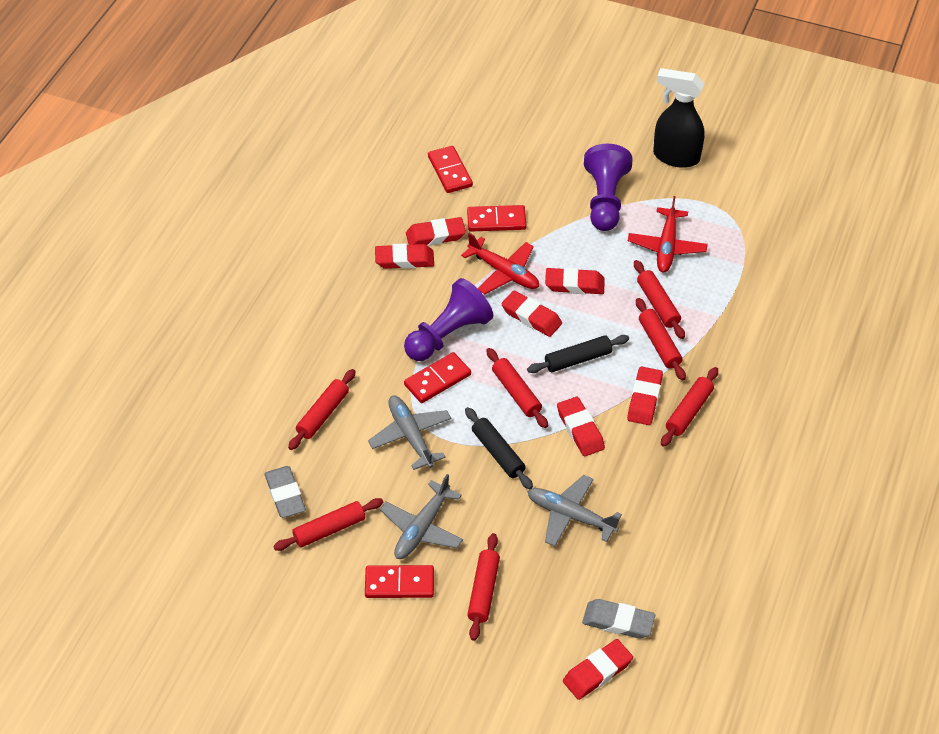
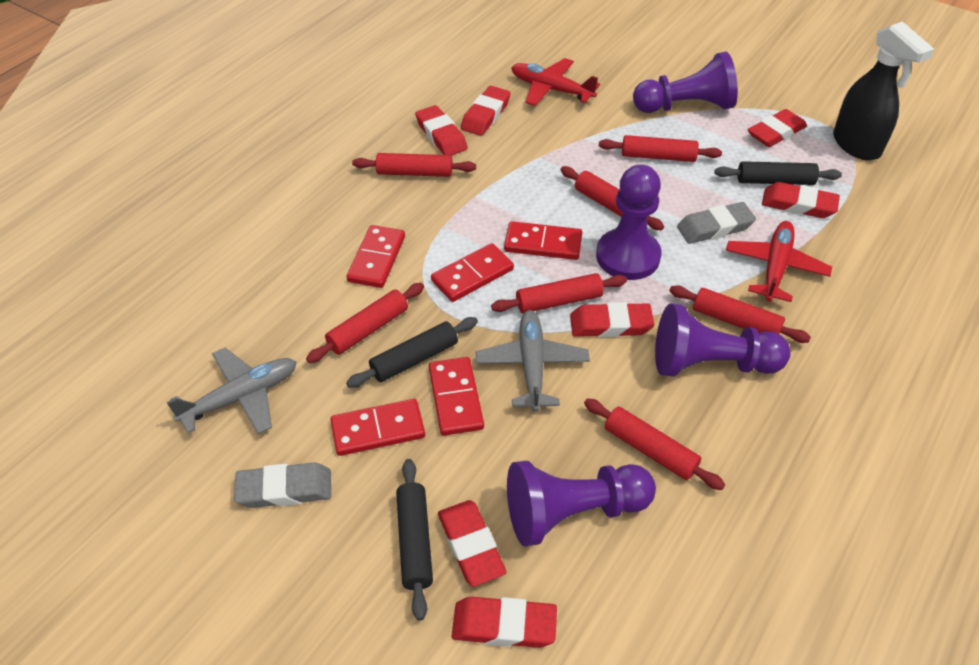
black rolling pin: [465,407,533,489] [527,335,629,373] = 2 -> [346,317,478,388] [396,459,433,621] [714,161,842,185] = 3
grey plane: [368,396,451,470] [380,474,463,559] [527,475,622,546] = 3 -> [166,348,297,434] [476,310,590,412] = 2
purple pawn: [404,278,493,361] [584,144,633,231] = 2 -> [507,461,656,547] [596,165,661,280] [633,52,738,113] [655,303,791,377] = 4
red domino: [365,565,434,598] [404,352,471,403] [428,146,473,193] [467,205,526,232] = 4 -> [330,399,425,456] [347,225,405,288] [429,357,484,436] [431,243,514,302] [504,221,582,260] = 5

